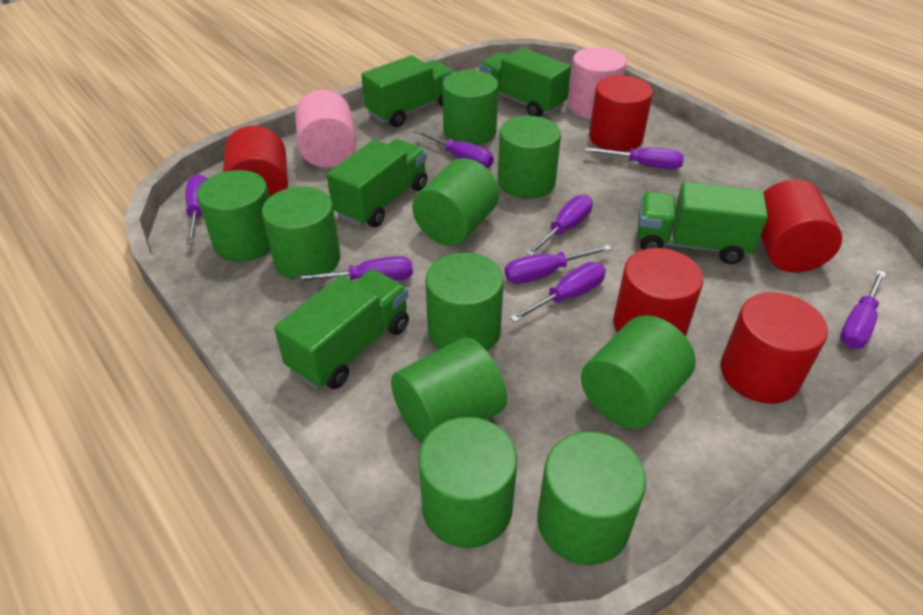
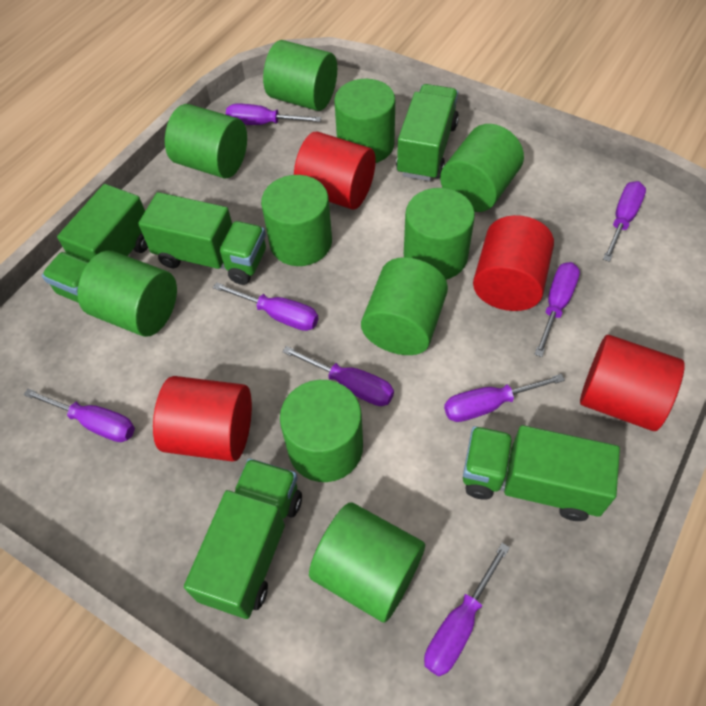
pink cylinder: [295,90,356,168] [568,47,626,119] = 2 -> none = 0
red cylinder: [223,126,288,197] [589,75,653,152] [613,248,704,336] [720,292,828,404] [761,180,842,272] = 5 -> [153,376,252,462] [294,132,376,210] [473,215,554,311] [580,335,685,431] = 4

